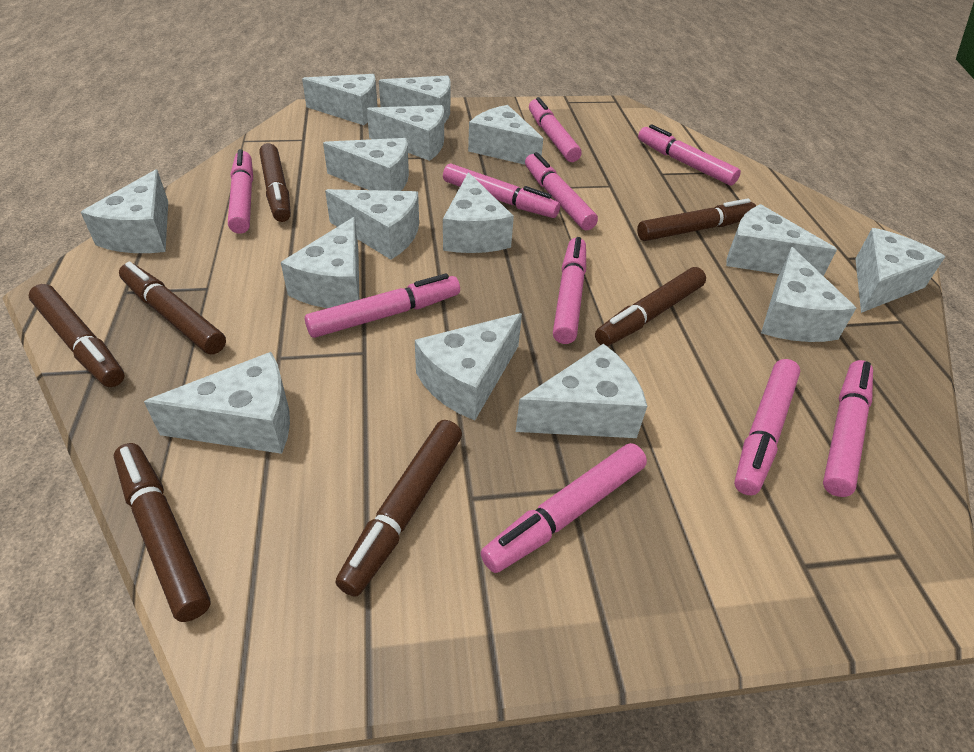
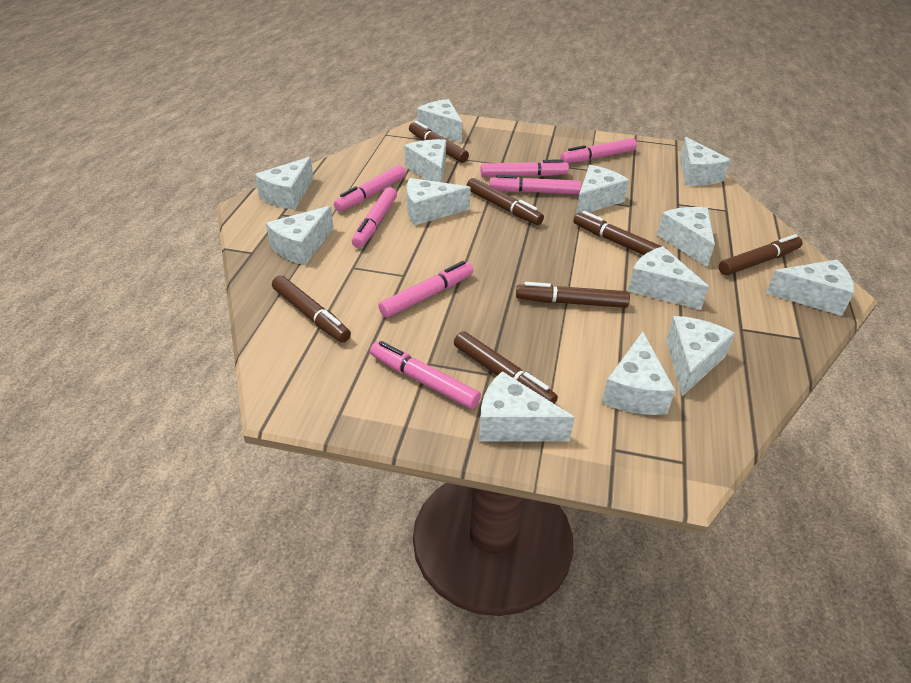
pink marker: [228,149,253,234] [305,273,460,338] [443,164,560,218] [481,443,647,573] [525,152,598,230] [529,97,581,162] [553,237,586,344] [638,124,741,186] [734,359,800,495] [823,360,873,497] = 10 -> [334,165,406,212] [352,187,397,248] [370,341,481,409] [379,261,473,317] [481,159,569,177] [489,175,582,194] [560,138,637,163] = 7
white cheese: [81,169,168,253] [144,352,290,454] [281,217,359,308] [302,74,377,125] [323,138,409,191] [325,189,419,260] [367,105,444,161] [379,75,451,123] [415,313,522,420] [443,172,514,253] [468,105,543,165] [516,344,647,438] [726,204,837,276] [761,247,856,342] [855,228,945,313] = 15 -> [255,157,313,210] [266,206,333,265] [405,139,446,183] [407,178,471,225] [417,99,462,143] [479,371,575,442] [576,165,629,214] [602,332,675,415] [628,246,709,310] [657,207,715,267] [666,316,735,396] [680,137,731,186] [766,260,854,316] = 13

